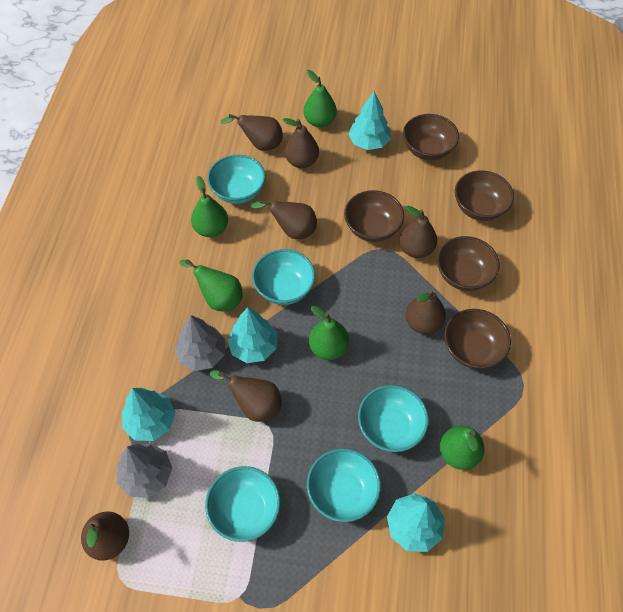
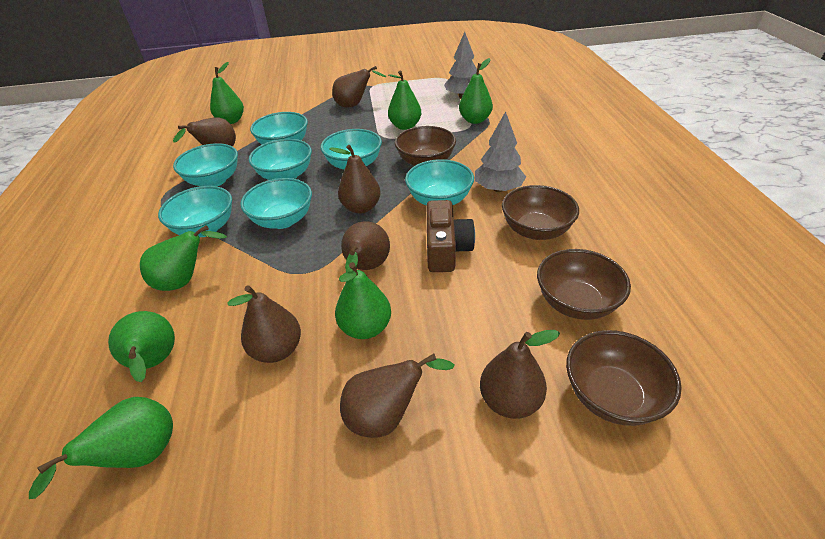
brown bowl: [344,190,404,242] [403,114,459,160] [437,236,500,291] [444,309,511,369] [455,171,514,221] = 5 -> [395,126,456,166] [502,185,579,240] [537,249,631,320] [566,330,682,426] = 4
brown camera: none = 0 -> [427,200,475,272] = 1
green pear: [179,259,243,311] [191,176,228,237] [303,70,337,127] [309,306,349,360] [440,426,485,470] = 5 -> [29,397,173,499] [108,311,175,382] [140,225,227,291] [210,62,244,124] [335,262,391,339] [388,70,421,130] [459,58,493,124] = 7
turquoise bowl: [205,466,280,542] [207,155,266,204] [252,249,315,305] [307,448,381,522] [358,385,429,452] = 5 -> [158,186,232,237] [173,143,238,186] [240,178,312,229] [249,139,312,180] [250,112,308,145] [321,129,382,170] [405,159,474,206] = 7
turquoise tree: [122,388,175,441] [227,307,278,363] [348,91,391,150] [387,493,445,552] = 4 -> none = 0

